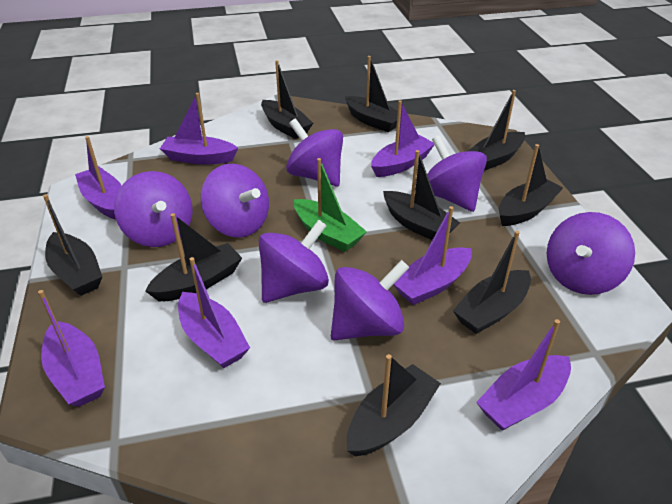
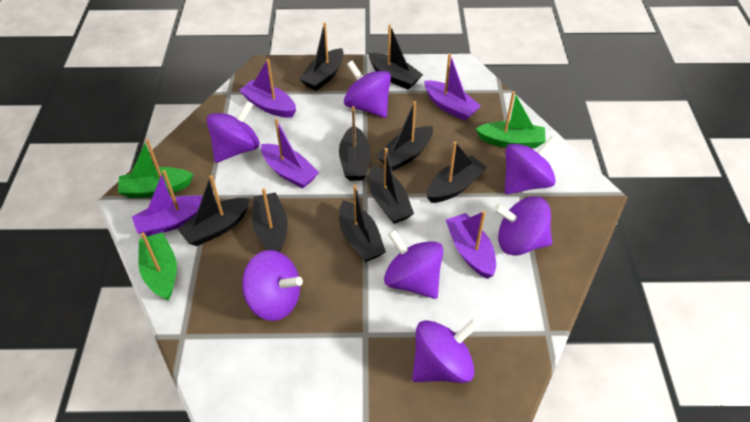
green boat: [294,158,367,252] = 1 -> [118,139,193,198] [138,232,177,300] [476,91,546,148] = 3
purple boat: [38,290,105,407] [75,136,121,219] [160,93,238,165] [178,257,250,368] [371,100,434,177] [393,206,472,305] [476,319,571,431] = 7 -> [132,170,203,236] [239,59,296,118] [261,119,319,188] [424,53,481,121] [446,211,496,279] = 5

